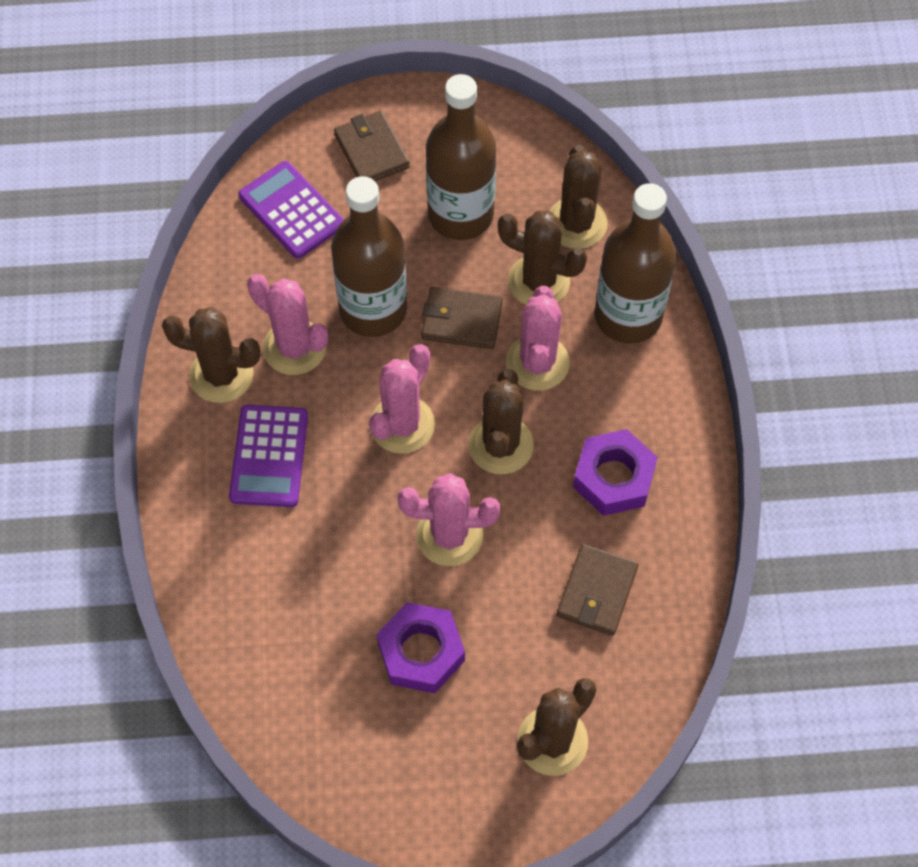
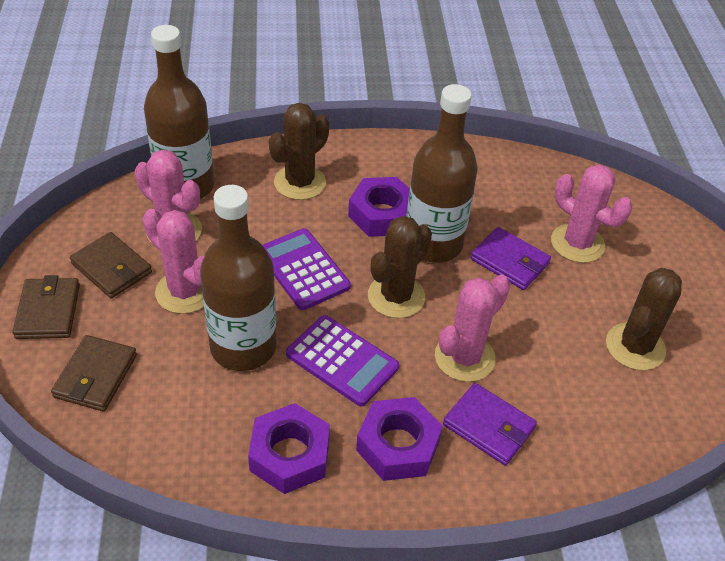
brown cactus: [162,307,261,403] [468,369,534,474] [498,211,587,305] [517,678,597,776] [549,145,608,249] = 5 -> [269,103,329,200] [368,216,432,318] [606,268,682,370] = 3
purple nut: [377,602,465,693] [573,429,658,516] = 2 -> [248,403,330,494] [348,177,410,237] [356,397,443,481] = 3
purple wallet: none = 0 -> [443,383,537,465] [470,227,551,290] = 2

